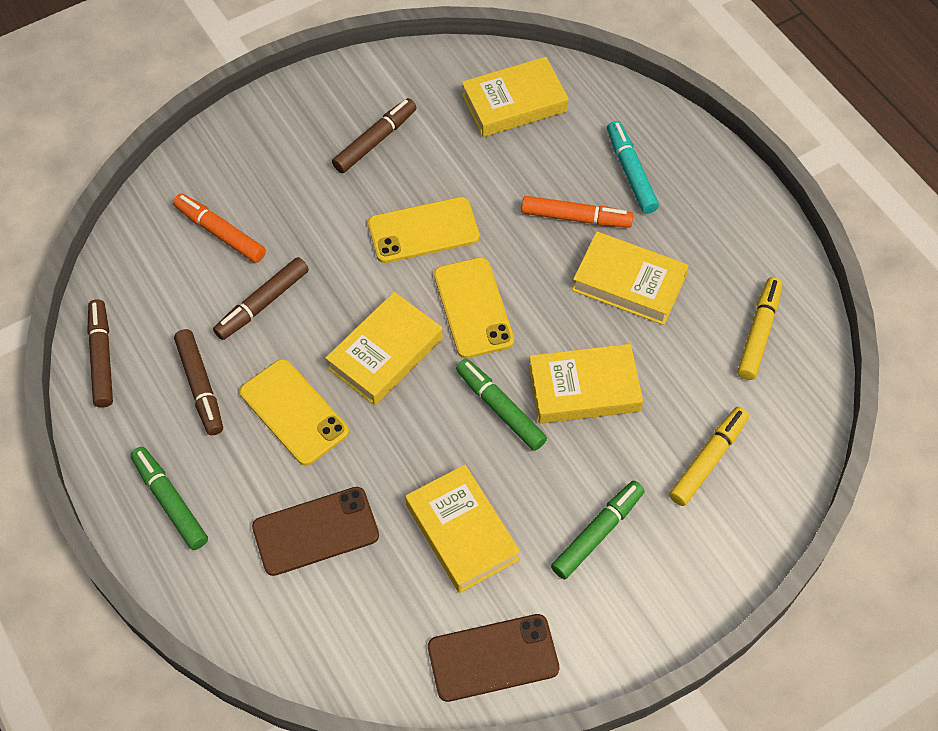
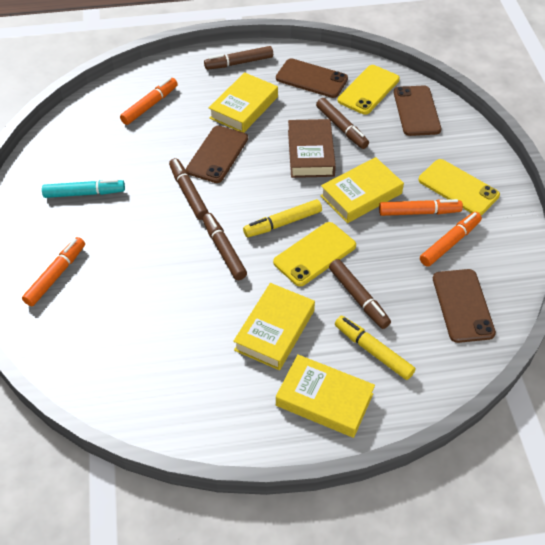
brown book: none = 0 -> [288,119,336,178] = 1
brown marker: [87,299,113,408] [174,329,223,435] [213,257,309,340] [332,98,417,173] = 4 -> [169,158,209,220] [202,213,247,280] [204,46,273,70] [316,98,369,149] [329,259,391,329] = 5
brown phone: [252,487,379,576] [428,614,560,702] = 2 -> [186,125,248,183] [276,58,348,98] [394,85,441,136] [433,269,496,343] = 4
green marker: [131,447,208,550] [456,358,547,451] [551,481,645,579] = 3 -> none = 0
orange marker: [173,193,266,263] [521,196,633,228] = 2 -> [22,237,85,306] [120,78,178,125] [379,199,463,216] [420,212,482,267] = 4
yellow book: [326,292,443,406] [405,465,520,593] [462,57,569,137] [529,344,643,424] [572,232,689,325] = 5 -> [209,72,278,132] [233,283,315,370] [276,355,375,438] [320,157,404,223] = 4

